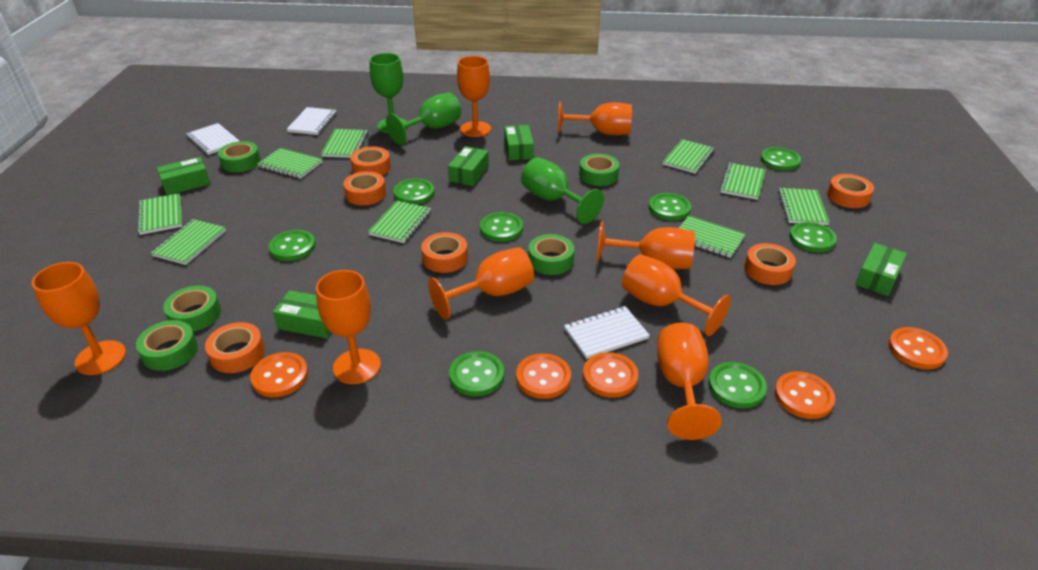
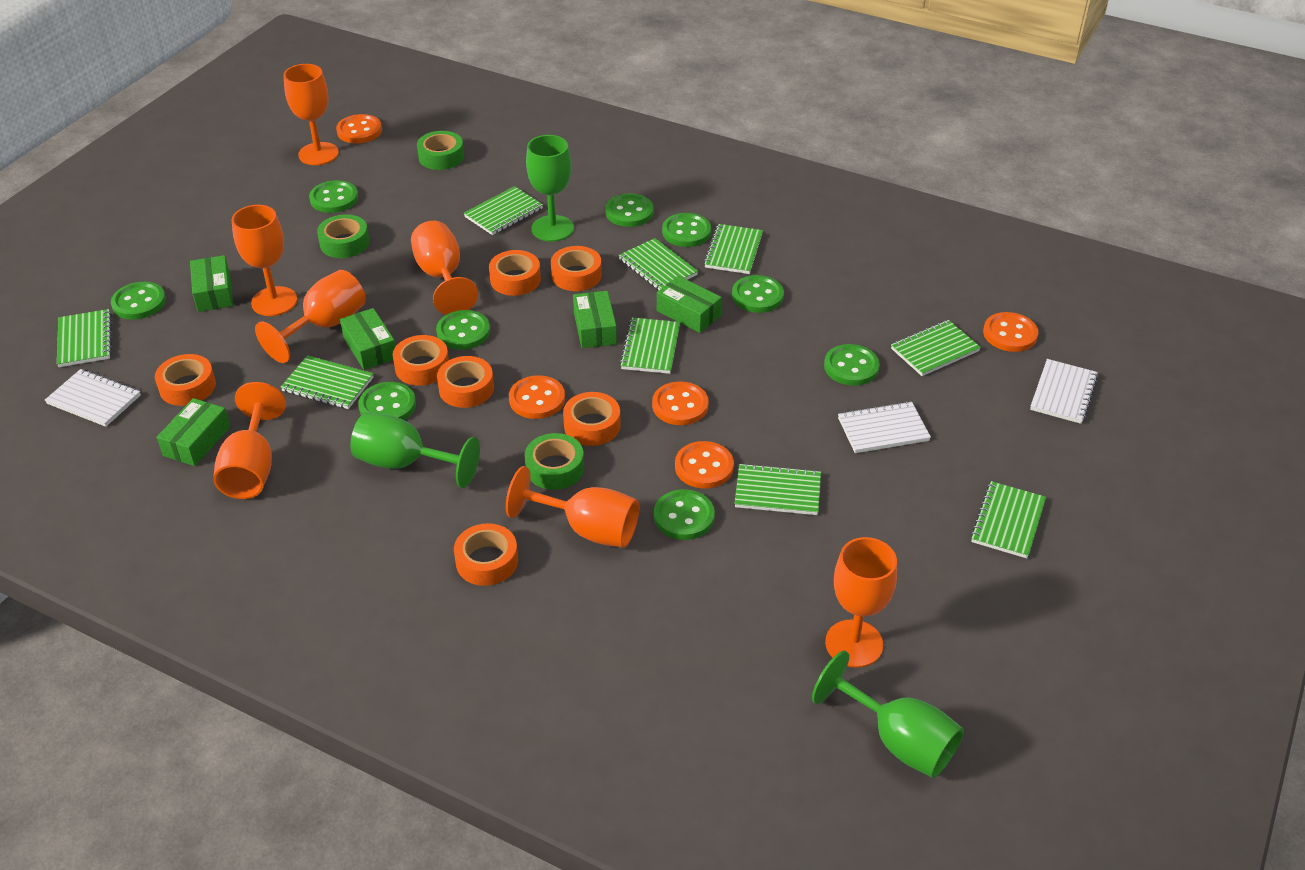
green button: [269,230,316,261] [393,178,435,205] [449,351,504,396] [480,212,523,242] [649,193,691,221] [708,362,767,408] [761,147,801,171] [789,222,837,252] = 8 -> [111,282,166,320] [309,180,358,213] [358,382,416,420] [436,310,490,350] [605,194,654,227] [654,489,715,540] [662,213,711,247] [732,275,784,313] [824,344,880,386] = 9
green tape: [136,320,198,371] [163,286,221,332] [218,141,261,172] [528,234,574,275] [579,154,619,186] = 5 -> [317,214,370,258] [417,131,464,170] [525,433,584,490] = 3
orange goblet: [32,262,126,375] [316,270,381,384] [428,247,534,319] [457,56,491,137] [558,101,632,135] [597,221,695,269] [622,254,731,336] [657,323,722,440] = 8 -> [213,382,286,499] [232,205,297,316] [255,270,366,363] [283,64,339,165] [411,221,478,315] [506,466,639,548] [825,537,897,668] = 7
orange tape: [205,322,265,373] [343,171,386,205] [350,147,391,176] [421,232,468,273] [744,243,796,285] [827,174,874,208] = 6 -> [155,354,216,406] [393,335,449,386] [437,356,494,408] [454,523,518,586] [489,250,541,296] [551,246,602,291] [563,392,621,446] = 7

